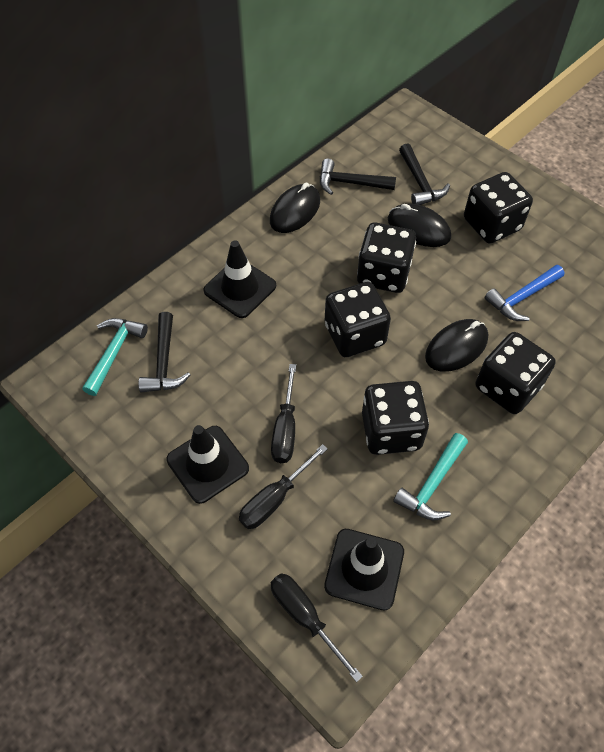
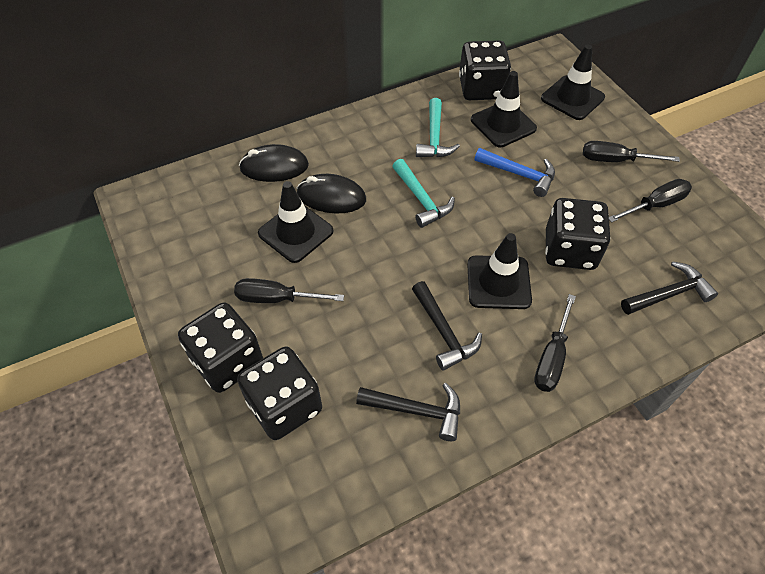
black dice: [325,282,391,357] [357,222,416,293] [362,381,429,455] [464,172,533,244] [475,332,556,414] = 5 -> [178,302,263,393] [237,346,322,440] [459,40,511,100] [545,198,610,270] = 4
black mouse: [270,183,320,233] [388,204,451,247] [425,319,488,372] = 3 -> [239,144,309,182] [296,174,366,213] = 2
black screwdriver: [239,444,328,529] [271,364,296,463] [271,573,363,682] = 3 -> [234,278,344,303] [534,294,576,392] [583,141,680,162] [609,179,692,223] = 4
black traffic cone: [166,425,249,504] [203,241,276,318] [324,529,404,610] = 3 -> [258,181,333,263] [467,233,532,309] [471,71,537,147] [541,45,605,120] = 4

